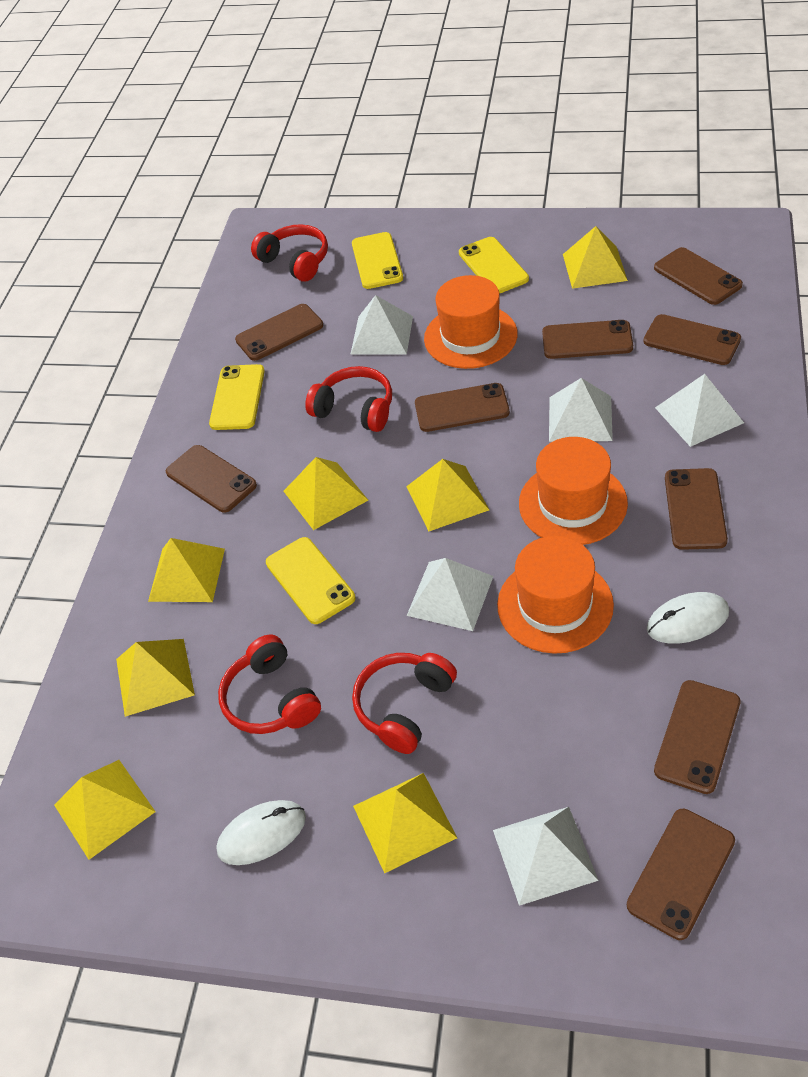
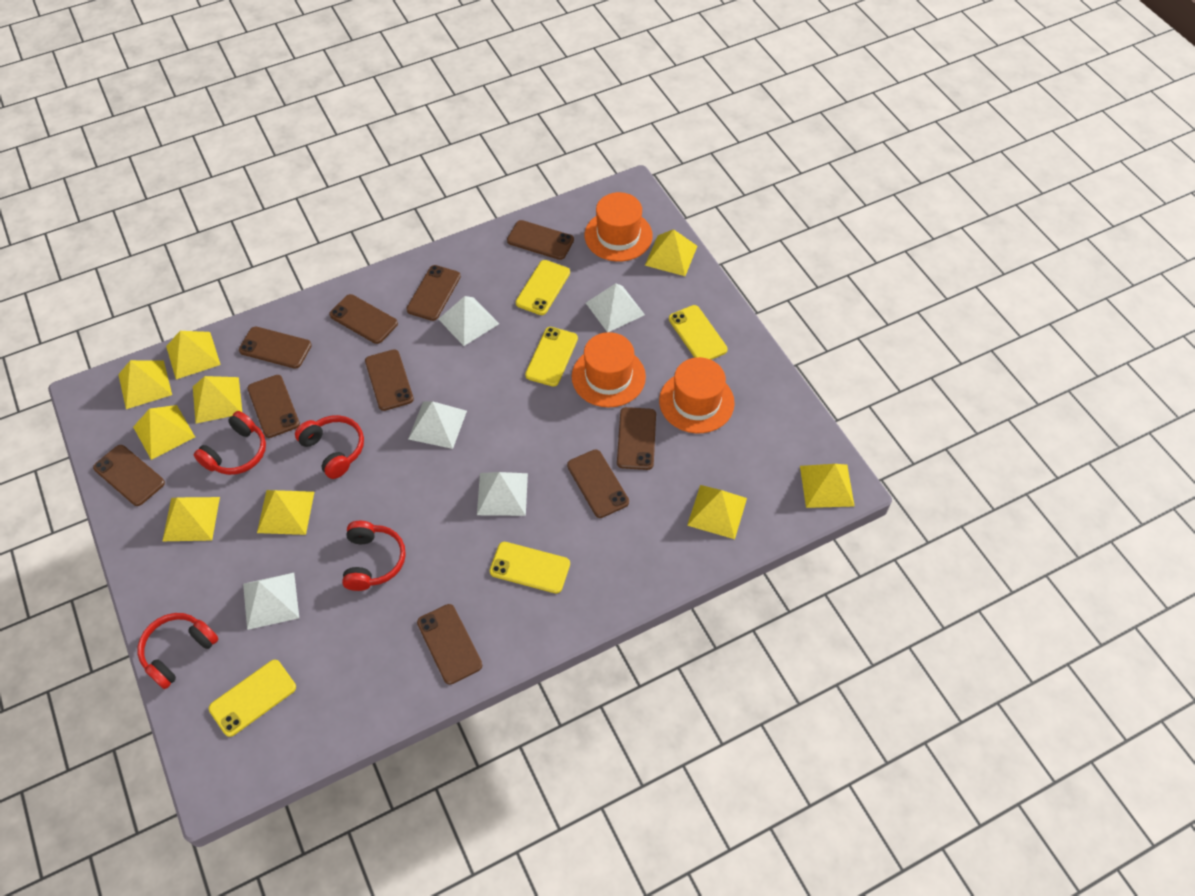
brown phone: [166,445,257,513] [235,304,323,361] [415,383,510,432] [542,320,633,359] [627,809,735,940] [643,314,741,365] [654,247,743,305] [654,680,741,794] [665,468,728,550] = 9 -> [93,445,165,506] [239,327,312,369] [247,375,300,438] [329,294,398,344] [365,349,414,411] [406,265,461,321] [417,604,482,685] [507,220,574,260] [567,450,629,518] [617,407,656,470] = 10
white mouse: [217,800,306,865] [647,592,729,644] = 2 -> none = 0
yellow phone: [209,364,265,430] [266,537,356,624] [352,232,403,289] [459,237,529,293] = 4 -> [209,660,296,737] [490,542,570,593] [516,260,570,315] [525,327,578,386] [669,305,728,360] = 5
yellow pyramid: [54,760,156,860] [116,639,195,717] [148,538,225,602] [283,457,368,530] [353,773,457,873] [406,459,489,531] [563,226,628,289] = 7 -> [118,360,172,409] [133,405,195,460] [163,497,220,541] [166,331,221,379] [193,376,242,423] [257,490,314,535] [645,229,697,276] [687,485,747,539] [800,464,854,508] = 9

